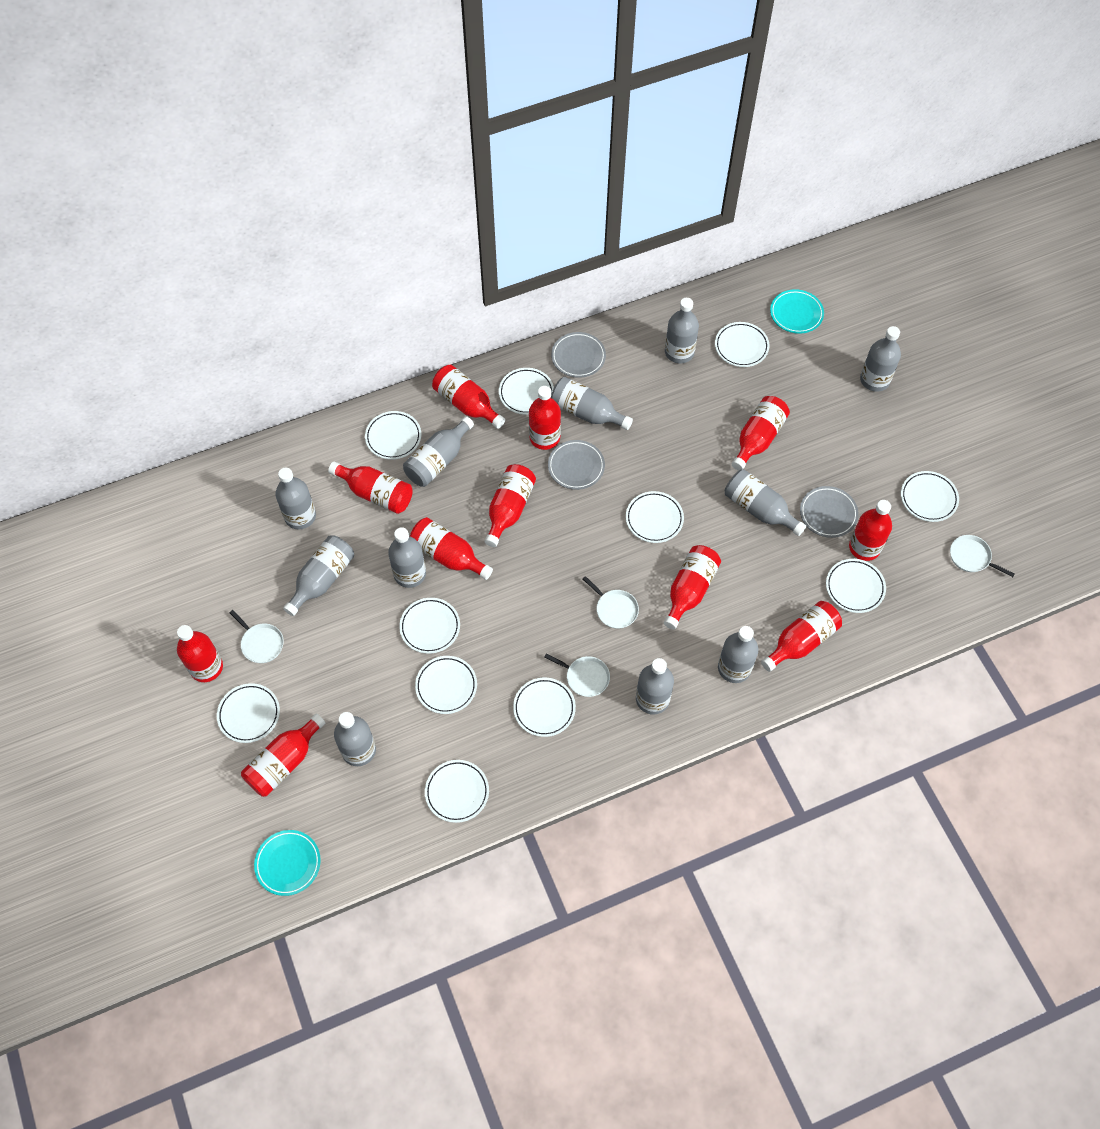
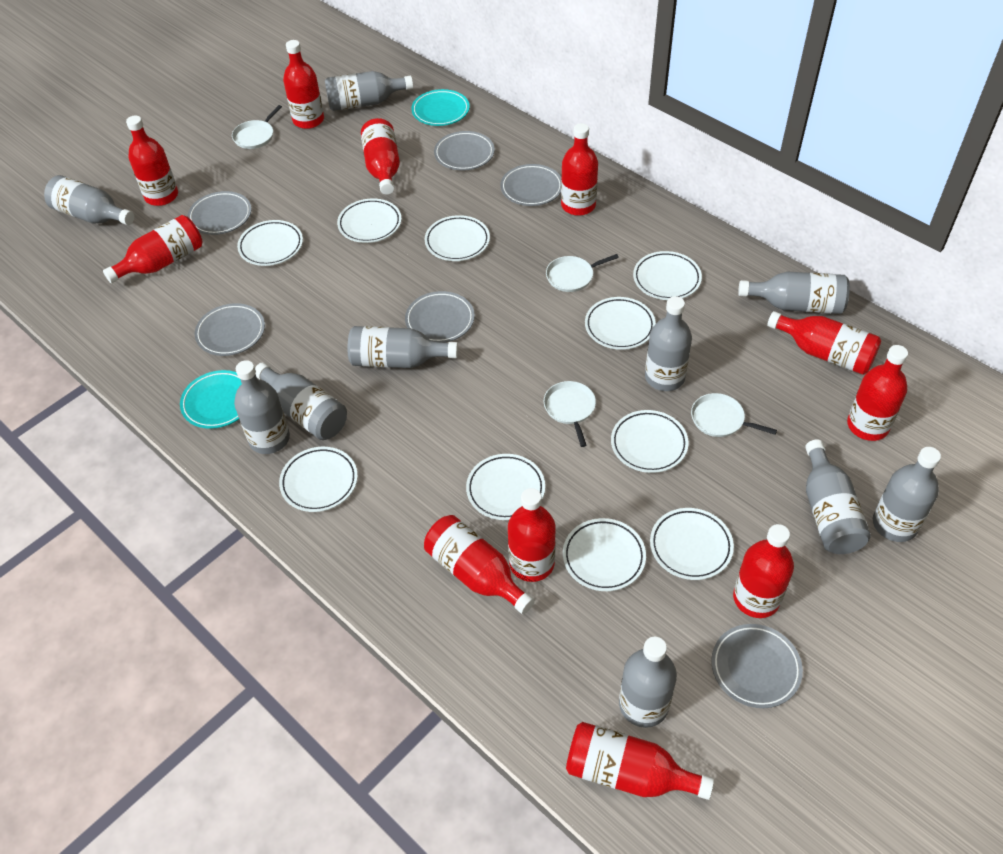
grey bottle: [276,467,316,529] [283,535,354,616] [334,712,376,766] [388,527,426,588] [403,416,474,487] [551,377,633,430] [636,658,674,715] [665,298,699,364] [718,626,758,683] [725,469,806,536] [860,326,901,392] = 11 -> [44,175,134,225] [234,360,290,454] [255,362,347,440] [325,71,413,111] [348,326,458,368] [619,637,677,728] [645,296,692,391] [738,271,850,314] [805,439,871,554] [873,447,941,542] = 10
grey plate: [548,440,605,490] [551,332,606,378] [800,486,858,538] = 3 -> [188,191,251,235] [195,303,265,356] [405,291,475,343] [434,131,495,170] [501,164,561,206] [711,624,803,708] = 6
white plate: [217,683,280,743] [365,411,421,460] [399,598,460,654] [415,656,477,714] [425,760,489,823] [499,368,554,415] [513,678,576,737] [626,491,684,543] [715,322,769,367] [826,559,886,613] [901,471,959,522] = 11 -> [237,220,303,266] [279,447,358,512] [337,198,402,243] [425,215,490,261] [466,454,545,520] [563,518,646,591] [585,297,656,350] [611,410,689,473] [633,251,702,300] [650,508,734,580] = 10

